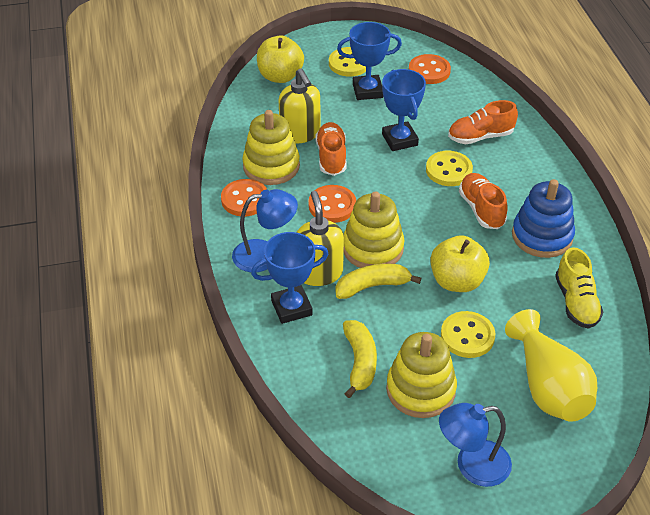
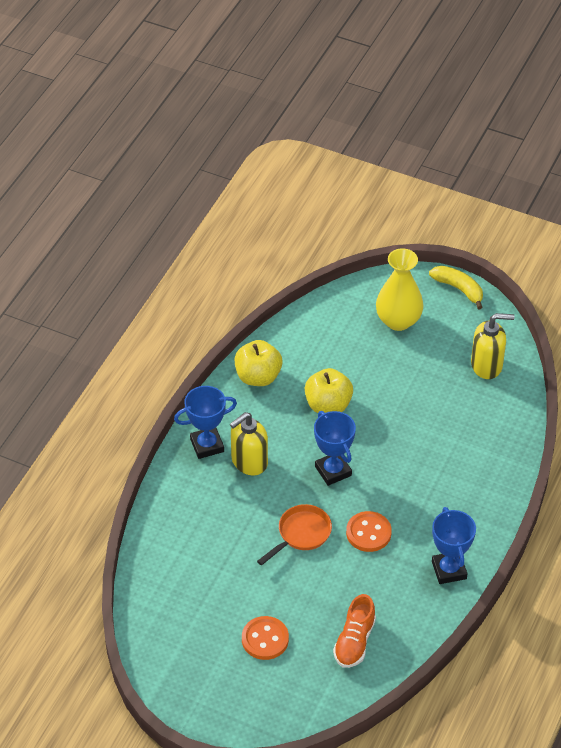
blue lamp: [232,189,298,272] [439,403,512,487] = 2 -> none = 0
blue stacking toy: [512,179,575,258] = 1 -> none = 0
orange button: [221,179,268,216] [308,185,356,223] [409,54,451,84] = 3 -> [242,616,289,660] [346,511,392,552] = 2
orange pan: none = 0 -> [257,504,332,566] = 1
orange shoe: [316,122,347,176] [448,100,518,144] [459,173,508,229] = 3 -> [333,594,376,668] = 1
yellow banana: [335,264,421,299] [343,320,377,398] = 2 -> [429,266,483,310] = 1
yellow button: [329,47,366,77] [426,151,473,186] [441,311,495,358] = 3 -> none = 0
yellow shoe: [555,247,603,329] = 1 -> none = 0
yellow stacking toy: [242,110,300,185] [343,191,404,268] [386,332,457,418] = 3 -> none = 0

